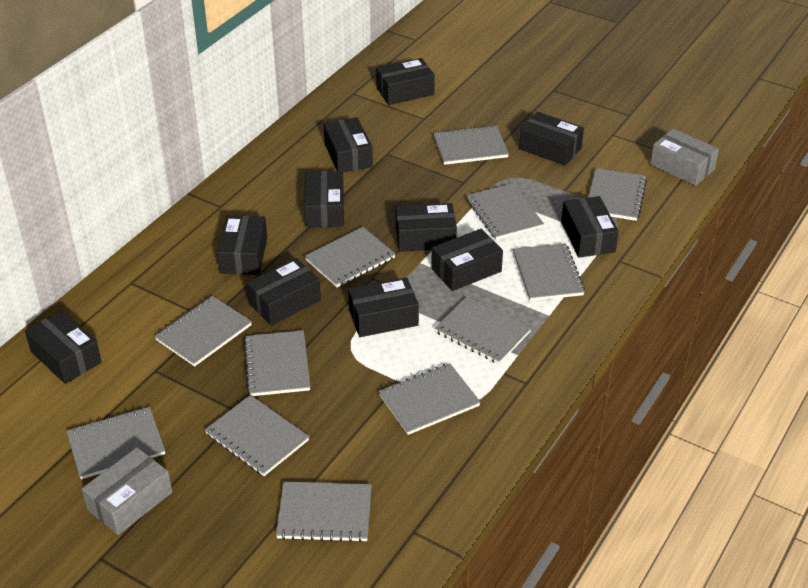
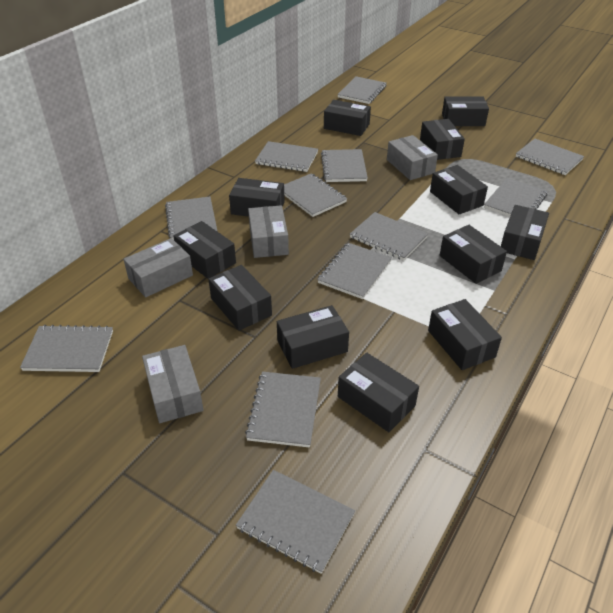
black box: [25,310,102,384] [217,215,267,275] [246,258,321,326] [304,171,344,227] [323,117,373,173] [348,278,419,337] [376,58,435,105] [396,203,457,252] [431,229,503,291] [519,112,584,166] [561,196,619,258] = 11 -> [173,221,236,279] [208,265,272,331] [229,178,285,217] [277,305,349,369] [324,100,371,136] [338,353,419,432] [420,119,465,160] [428,299,502,370] [430,165,488,214] [440,225,507,284] [442,96,489,126] [501,205,549,260] = 12
grey box: [82,447,172,535] [650,128,719,186] = 2 -> [123,238,193,297] [142,345,204,423] [248,205,289,258] [387,135,438,180] = 4

